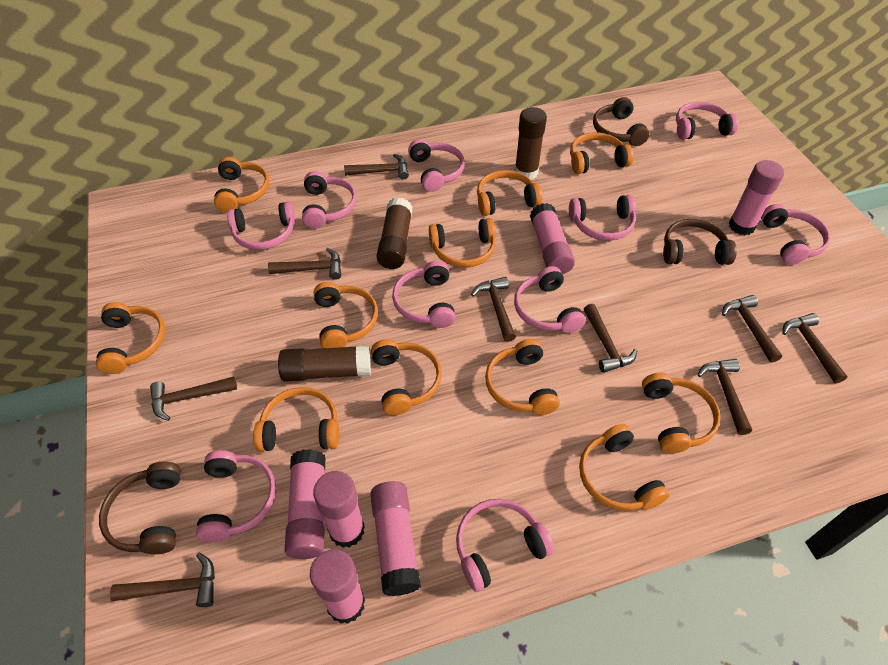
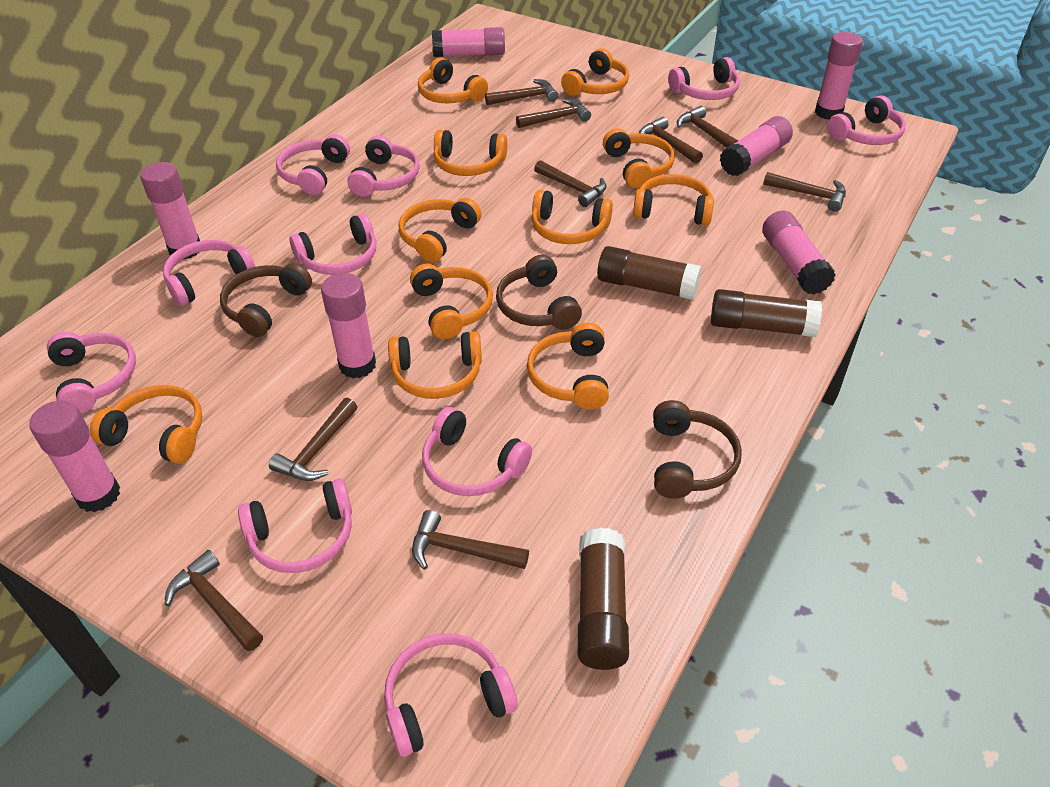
pink glue stick: [285,449,325,559] [310,549,365,624] [313,471,365,548] [370,481,421,596] [530,203,575,274] [729,160,784,235] = 6 -> [29,401,120,512] [140,162,200,260] [321,273,376,378] [432,27,505,57] [720,116,793,176] [762,210,836,295] [815,32,863,120] = 7

